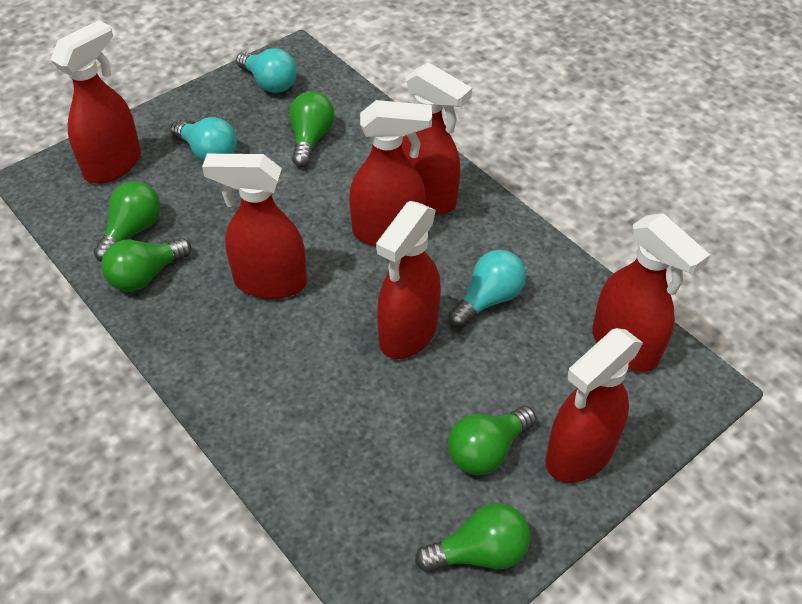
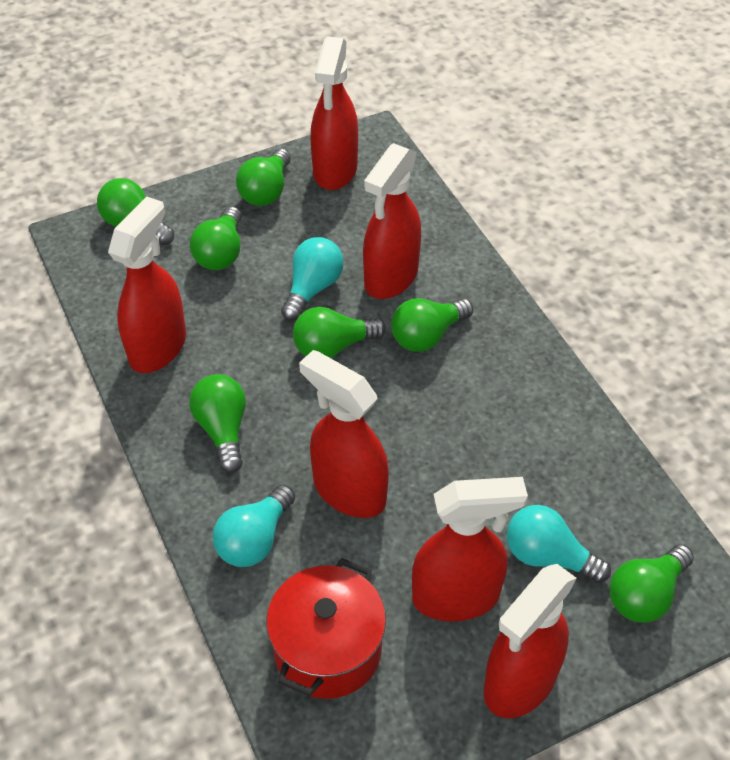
green light bulb: [94,181,161,262] [101,238,192,292] [289,92,335,167] [415,503,530,572] [448,406,536,475] = 5 -> [97,178,174,245] [189,374,246,473] [190,207,242,270] [236,148,291,206] [293,307,386,358] [391,298,473,352] [610,544,694,623] = 7
red pot: none = 0 -> [266,558,386,699] = 1
red spray bottle: [51,20,141,184] [202,154,307,299] [349,100,432,246] [376,201,441,359] [402,62,472,215] [545,328,643,483] [592,213,710,372] = 7 -> [108,196,186,373] [299,350,389,518] [311,37,358,190] [363,143,421,299] [412,477,528,621] [484,564,577,718] = 6

